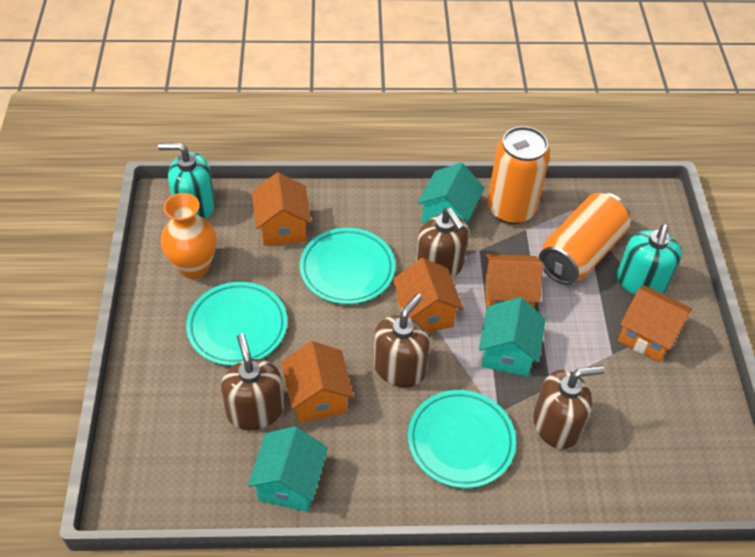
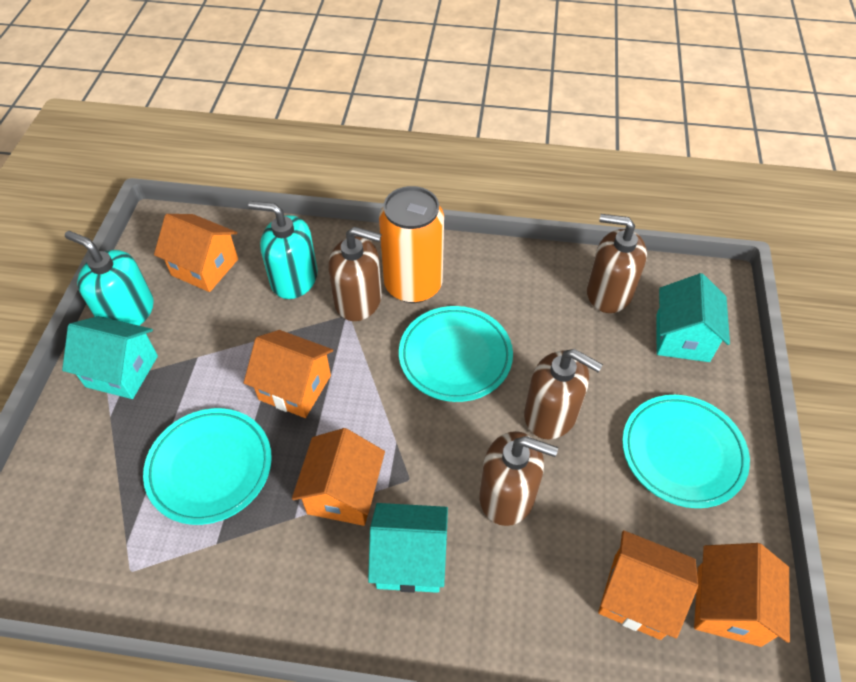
orange can: [487,126,550,224] [539,193,630,285] = 2 -> [379,186,444,303] = 1
orange vase: [161,193,216,279] = 1 -> none = 0

